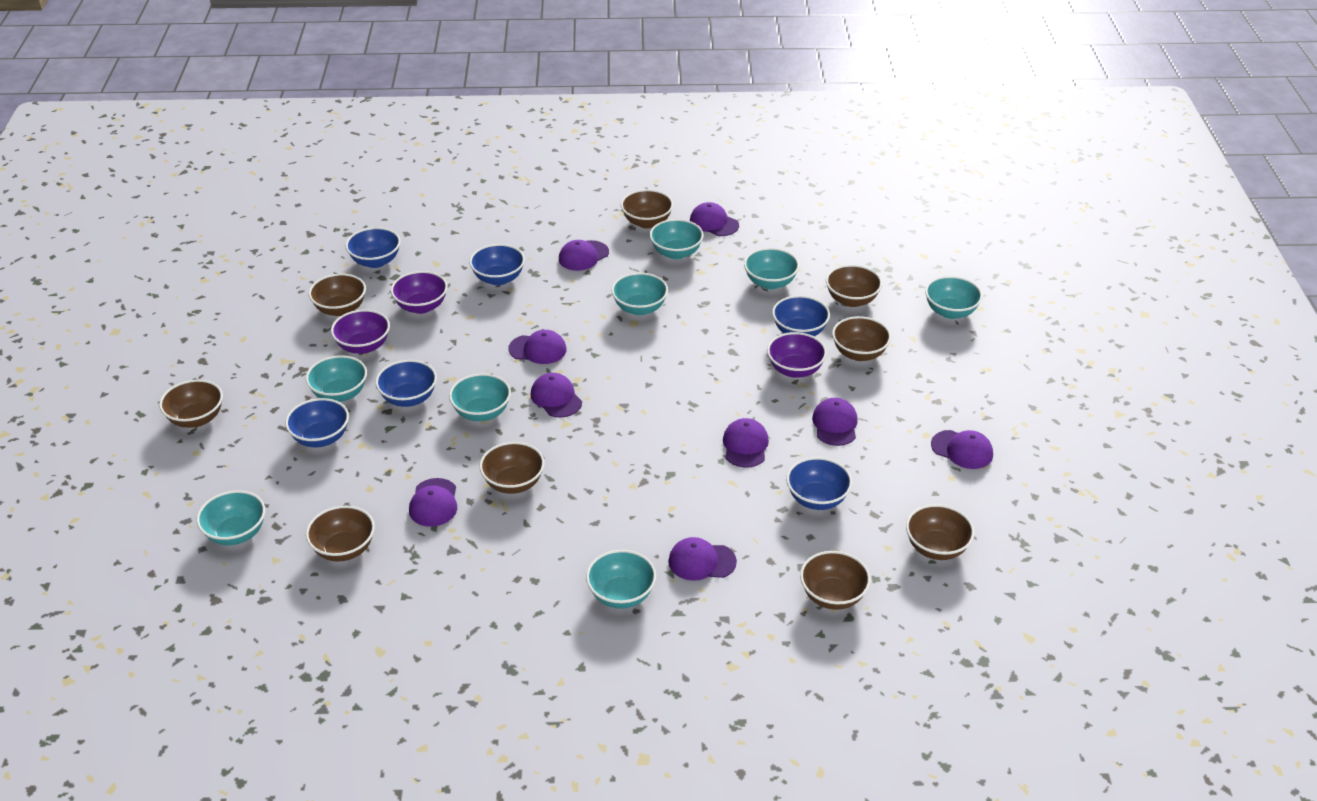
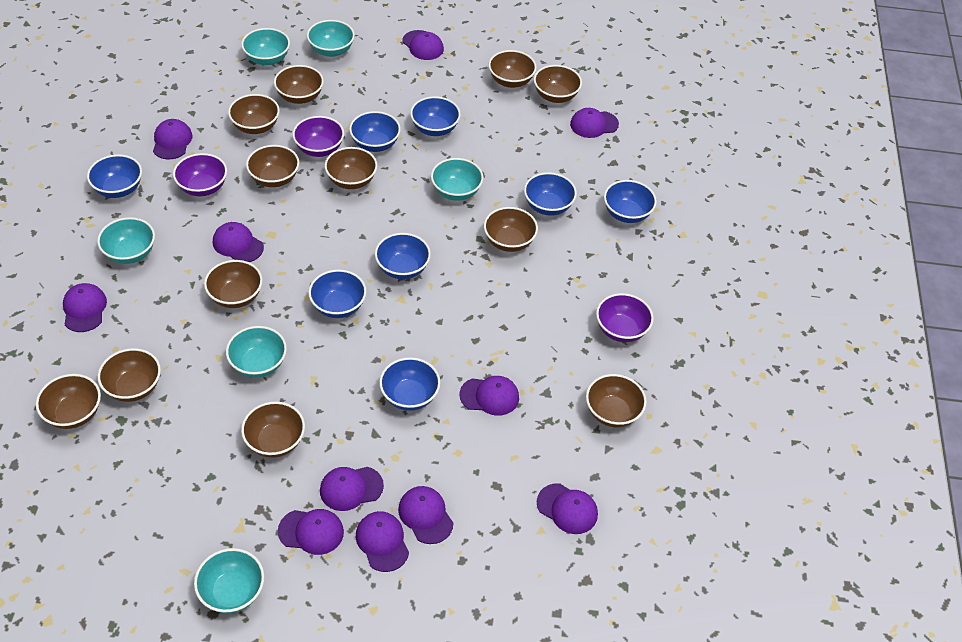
blue bowl: [285,398,349,447] [345,227,401,268] [375,360,437,407] [469,244,525,285] [772,295,830,336] [786,457,852,510] = 6 -> [87,154,142,198] [308,270,367,318] [349,111,401,152] [375,233,431,279] [379,357,440,411] [410,96,461,136] [524,172,577,216] [604,180,657,223] = 8
brown bowl: [159,380,223,428] [306,506,375,562] [309,273,366,316] [479,442,545,494] [621,189,673,229] [800,551,871,610] [826,265,882,307] [832,316,891,361] [906,504,975,560] = 9 -> [36,374,101,429] [98,348,161,402] [204,260,263,308] [228,94,280,134] [241,402,305,458] [246,145,299,187] [274,65,324,104] [325,147,377,189] [484,207,538,252] [488,50,537,88] [534,65,582,103] [586,374,647,427] = 12
purple cap: [409,478,457,527] [508,330,567,364] [530,373,582,418] [559,240,609,271] [668,537,737,581] [690,202,739,236] [723,418,769,468] [812,398,858,446] [931,430,993,469] = 9 -> [63,283,107,332] [153,119,192,160] [213,222,264,262] [278,509,344,555] [320,467,384,511] [356,511,409,572] [398,486,454,544] [403,30,444,60] [459,376,519,416] [537,483,598,534] [570,108,619,138] = 11
turquoise bowl: [196,491,265,545] [306,355,367,402] [449,374,511,421] [586,550,656,609] [611,273,668,315] [650,219,704,259] [744,248,799,289] [925,276,983,319] = 8 -> [97,217,155,264] [194,548,264,613] [226,326,287,378] [241,28,290,66] [307,20,355,57] [431,158,483,201] = 6

